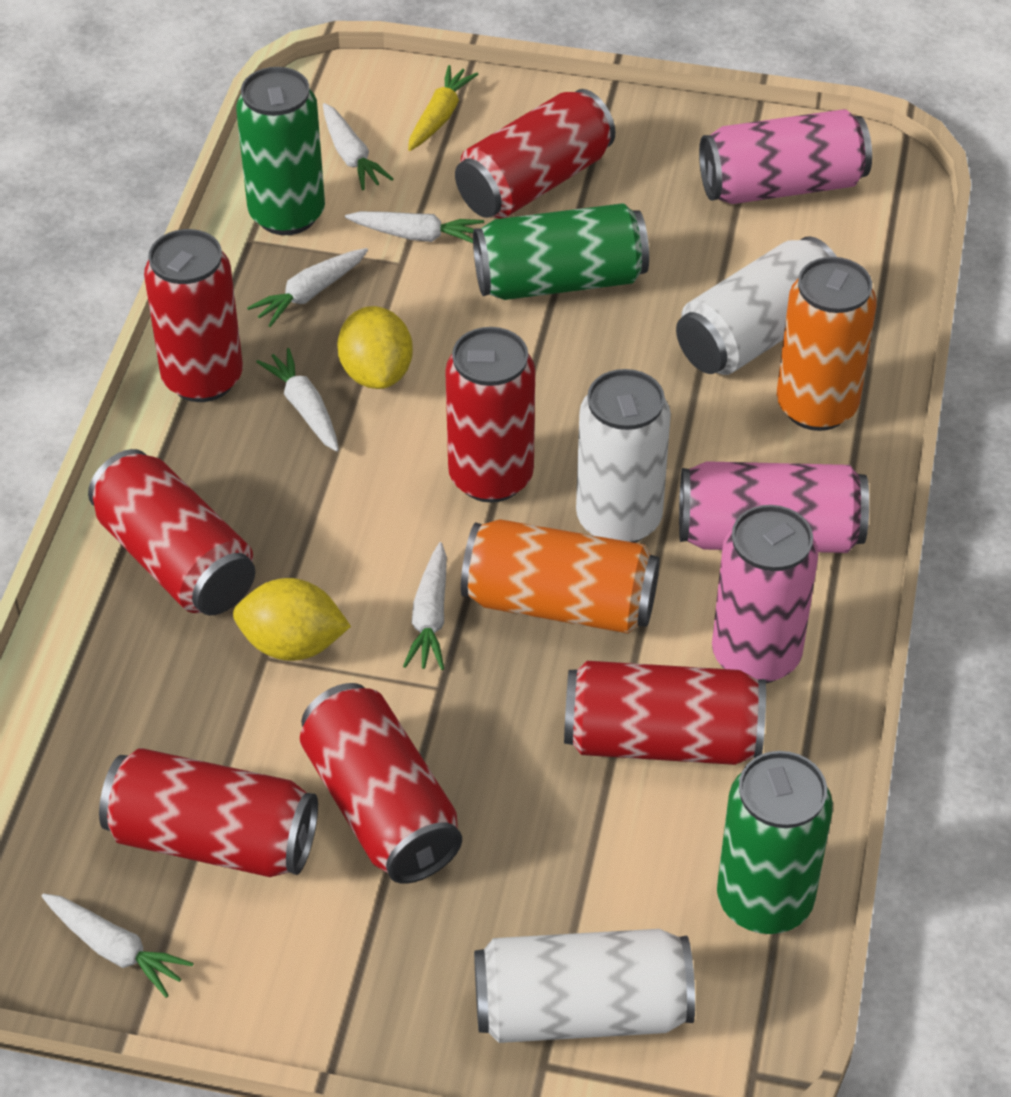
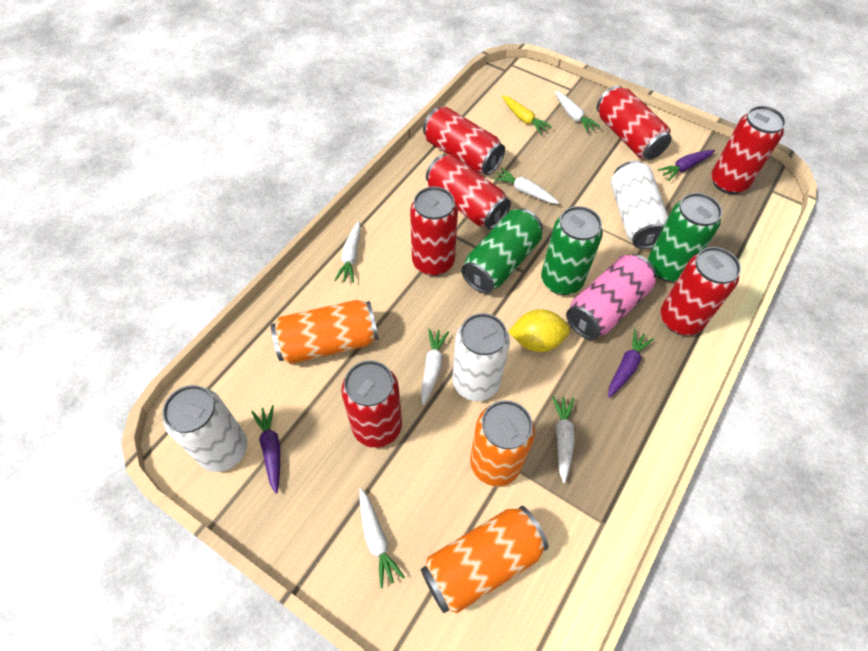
orange can: [461,519,660,633] [776,257,877,431] = 2 -> [271,300,378,364] [421,506,548,613] [470,400,535,486] = 3
pink can: [679,461,869,553] [699,109,872,204] [712,505,818,683] = 3 -> [566,254,656,340] = 1
purple carrot: none = 0 -> [251,405,280,494] [608,329,654,398] [657,150,715,181] = 3
yellow lemon: [233,578,351,661] [337,306,413,389] = 2 -> [508,309,570,352] = 1

